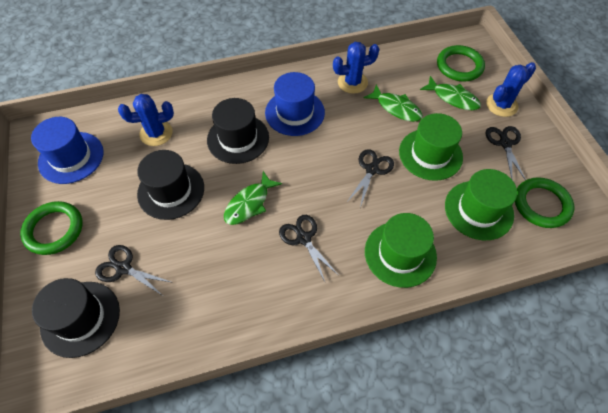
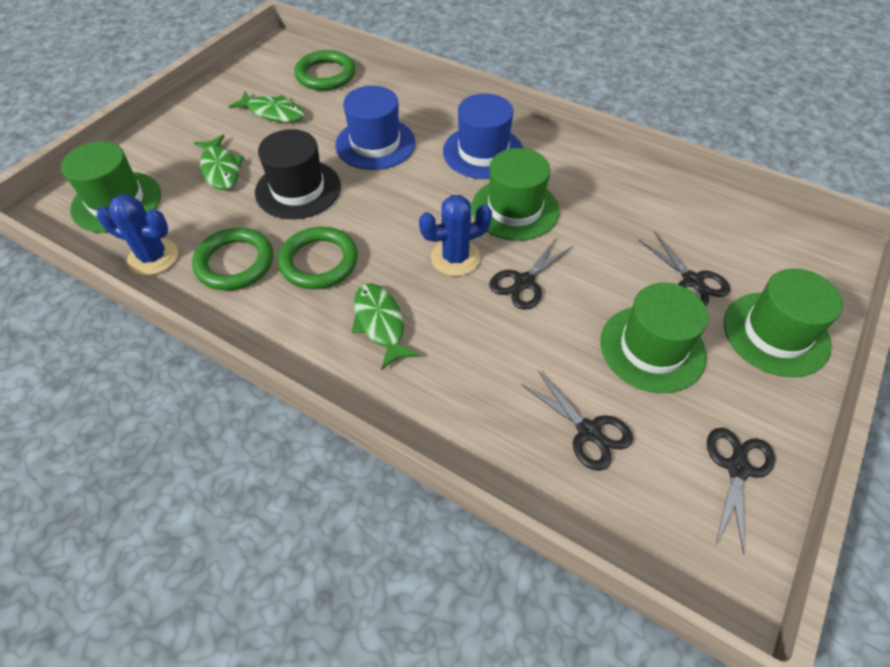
black hat: [32,278,120,358] [137,150,204,220] [207,98,269,164] = 3 -> [255,129,341,219] = 1
blue cactus: [118,94,174,146] [333,42,379,94] [486,62,536,117] = 3 -> [97,194,178,276] [419,195,492,276] = 2
green hat: [365,213,437,288] [399,113,463,181] [445,169,517,240] = 3 -> [61,141,161,233] [471,148,559,241] [600,283,708,393] [724,268,843,377] = 4

